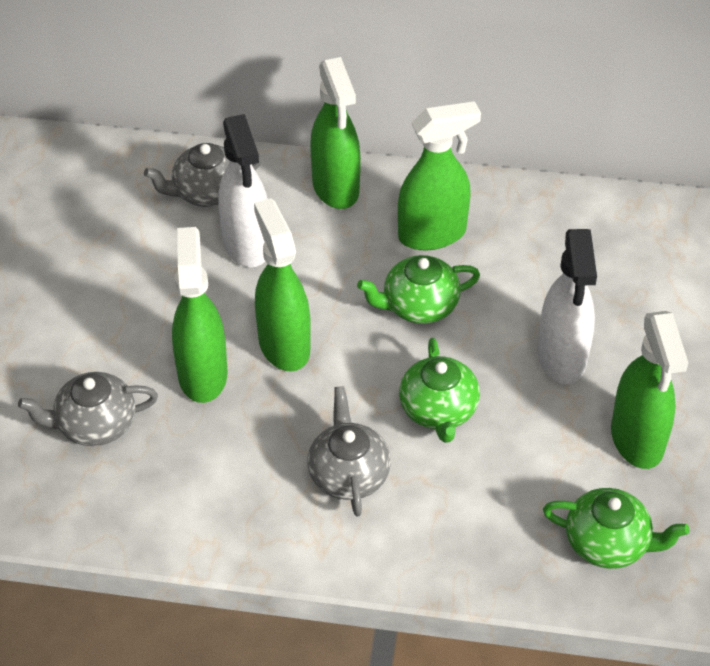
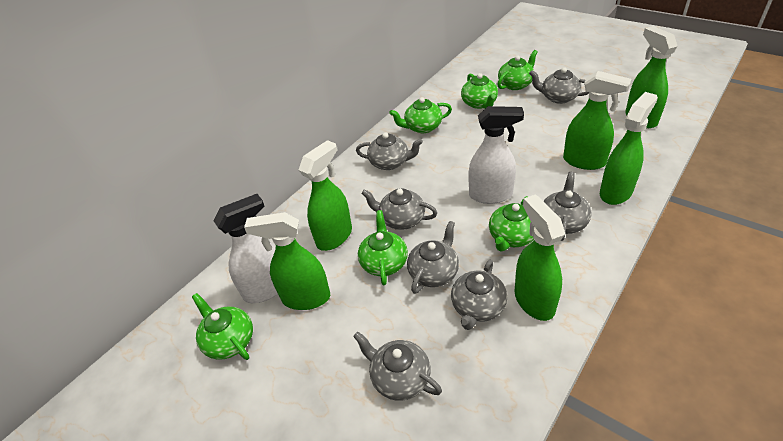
green spray bottle: [172,227,227,403] [254,198,311,371] [310,57,361,209] [398,101,481,250] [611,311,688,469] = 5 -> [244,212,330,310] [299,140,352,251] [514,194,565,321] [563,71,631,170] [600,92,658,205] [625,26,677,128] = 6
green teapot: [357,255,480,324] [399,338,480,443] [543,488,689,569] = 3 -> [192,293,253,360] [358,210,408,285] [389,97,452,133] [461,73,498,109] [489,196,534,251] [497,50,538,90] = 6
grey teapot: [18,372,158,446] [144,143,262,207] [307,386,391,516] = 3 -> [353,332,442,401] [356,132,423,170] [361,188,437,230] [407,221,459,294] [451,260,507,330] [529,67,589,104] [543,172,591,241] = 7

